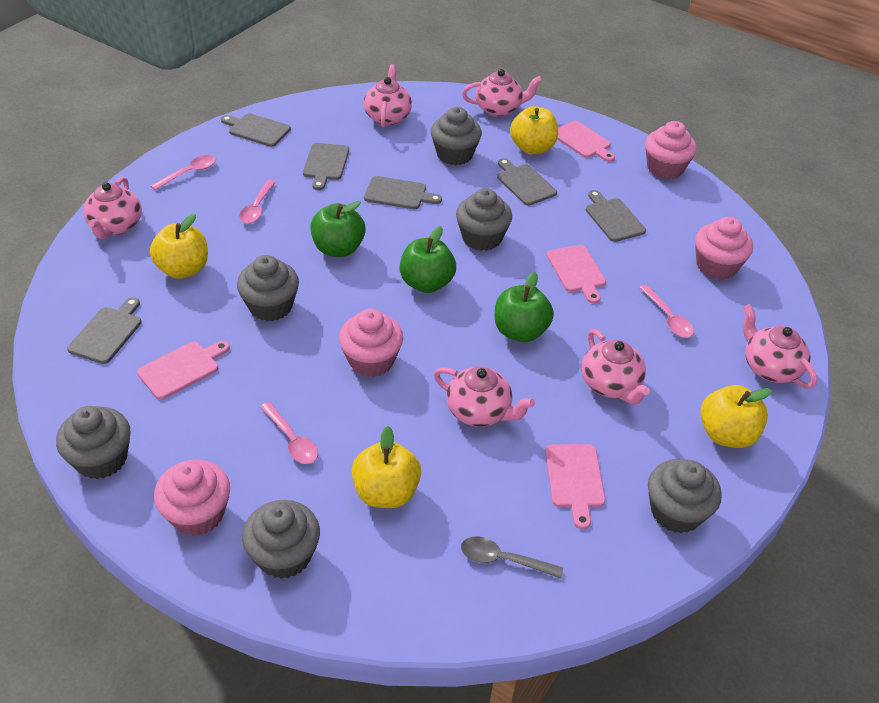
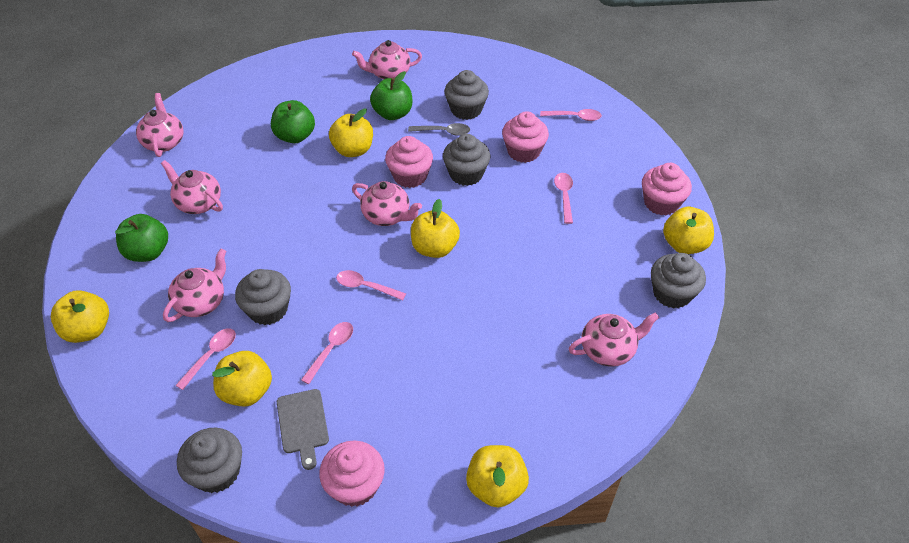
grey cupcake: [56,406,130,479] [237,255,299,321] [242,500,320,579] [431,107,482,165] [456,188,512,251] [648,459,722,533] = 6 -> [177,428,242,493] [235,269,291,325] [443,134,490,186] [445,70,489,120] [651,253,706,309] = 5
grey cutting board: [67,297,142,364] [221,113,291,147] [303,143,349,190] [364,176,442,209] [497,158,557,205] [586,190,646,242] = 6 -> [277,389,329,470] = 1
pink cutting board: [137,341,230,400] [545,444,605,530] [547,245,606,304] [557,121,615,162] = 4 -> none = 0
pink spoon: [151,155,216,190] [239,180,276,224] [260,402,318,464] [639,285,694,338] = 4 -> [176,328,236,390] [301,322,353,384] [336,270,406,300] [540,109,602,121] [554,173,573,224] = 5
yellow apple: [150,214,208,279] [352,426,421,508] [510,106,558,155] [700,385,772,448] = 4 -> [51,290,109,343] [212,351,272,407] [329,109,373,157] [411,199,460,258] [466,445,529,507] [663,207,714,254] = 6

